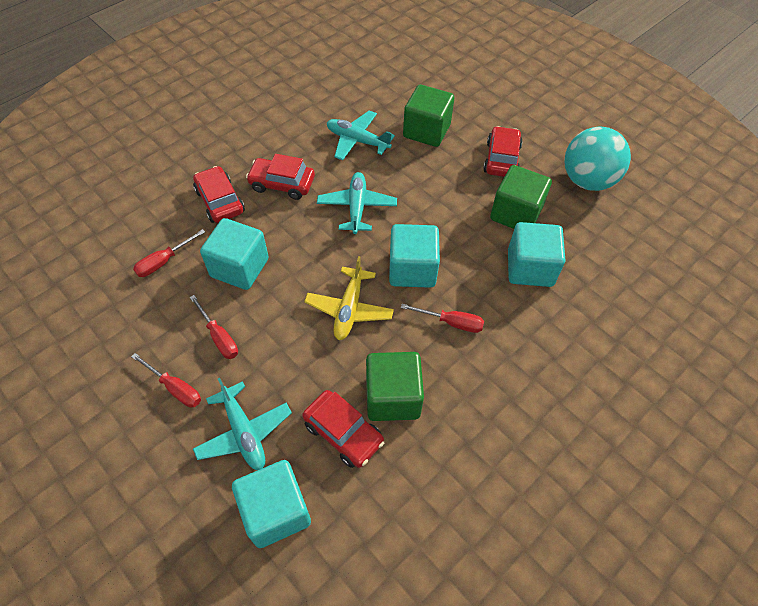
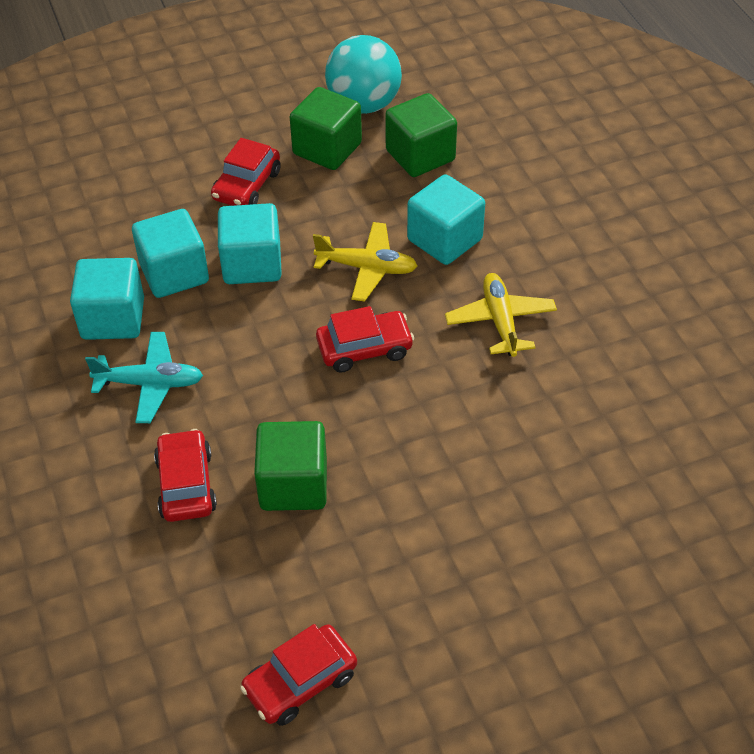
red screwdriver: [131,353,201,408] [133,229,205,277] [190,295,238,359] [401,304,484,333] = 4 -> none = 0
turquoise plane: [193,378,292,470] [317,172,397,234] [327,111,395,160] = 3 -> [85,332,203,423] = 1
yellow plane: [304,256,394,340] = 1 -> [313,222,417,302] [445,273,557,357] = 2

